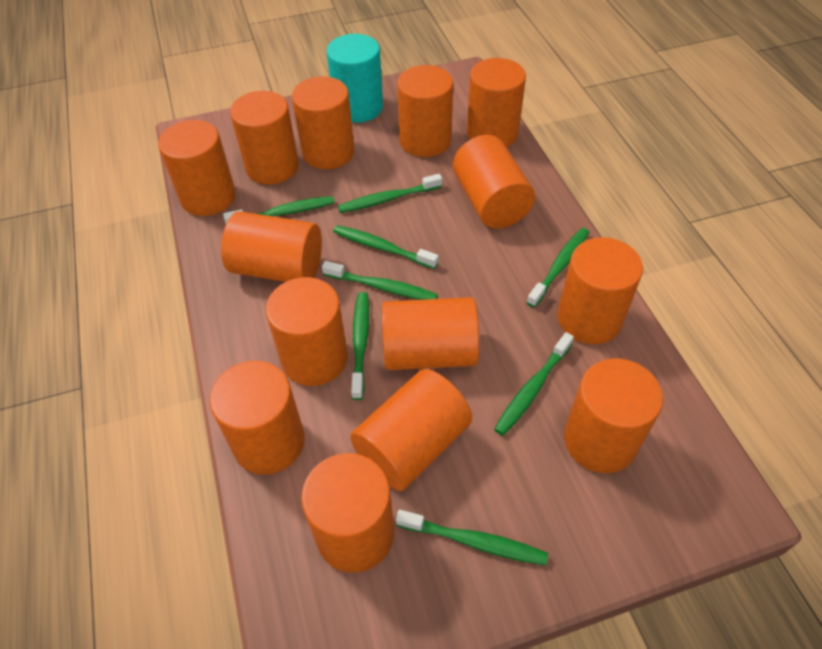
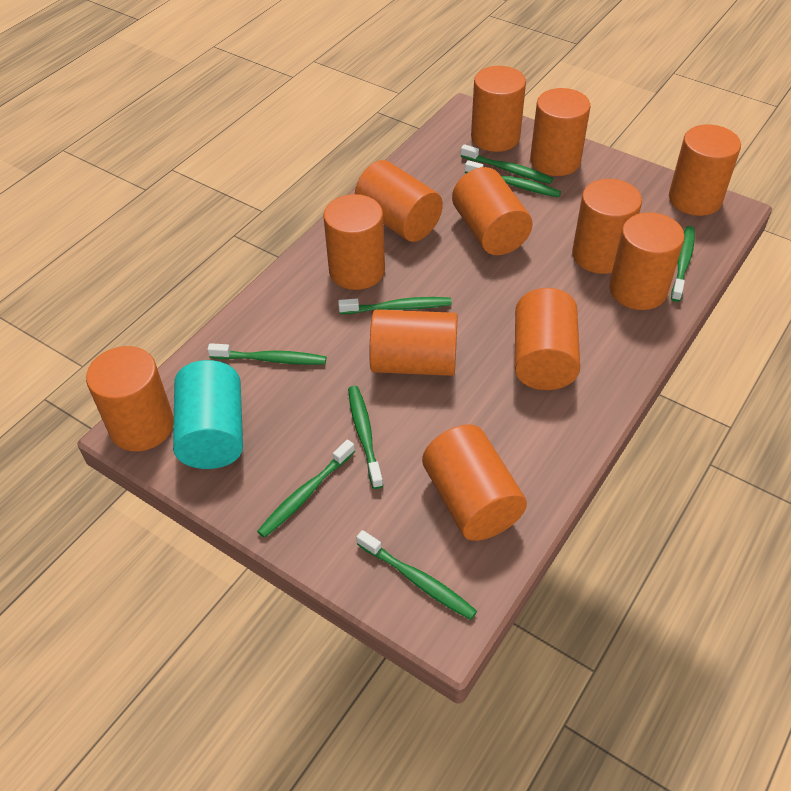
orange cylinder: [158,120,236,216] [210,361,305,475] [221,211,322,282] [230,91,299,185] [266,277,348,386] [292,77,355,169] [301,453,394,573] [350,369,472,491] [382,297,479,370] [397,65,453,157] [453,135,535,228] [467,58,526,147] [557,237,643,344] [564,358,663,473] = 14 -> [86,346,174,451] [323,194,385,290] [355,160,443,242] [370,310,458,376] [422,424,527,541] [452,167,532,255] [471,66,526,152] [515,288,580,390] [530,88,590,176] [572,179,642,274] [609,212,685,310] [669,124,741,216] = 12

